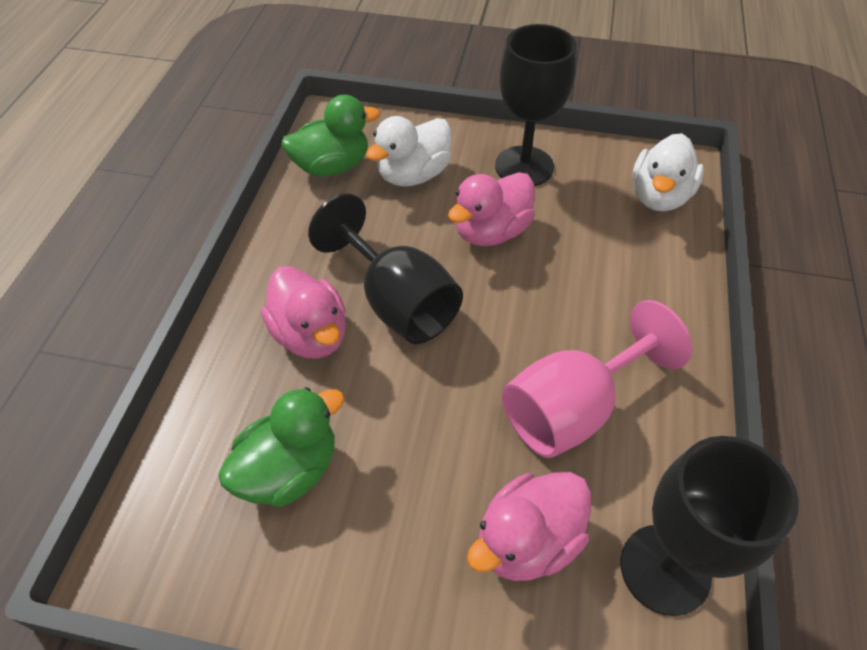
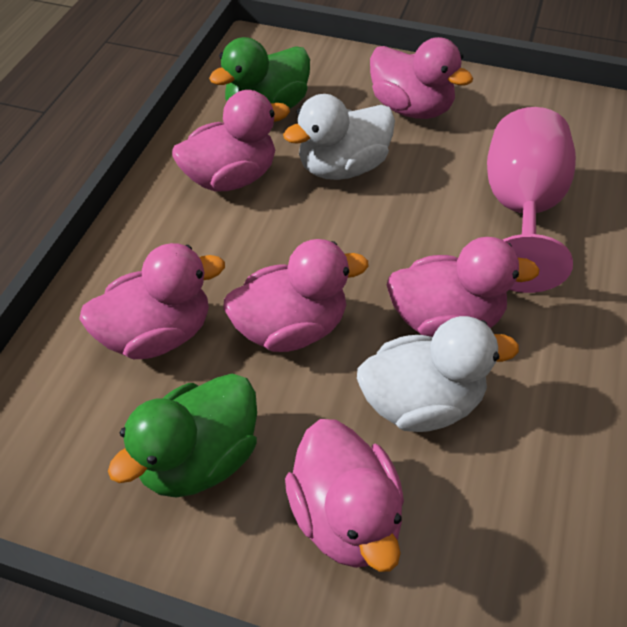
black goblet: [308,193,463,344] [495,24,577,186] [620,436,799,616] = 3 -> none = 0
pink duck: [261,266,346,359] [448,172,535,246] [467,472,591,581] = 3 -> [79,243,225,359] [172,90,290,192] [223,239,368,352] [285,419,404,572] [370,37,473,119] [387,237,540,337] = 6

